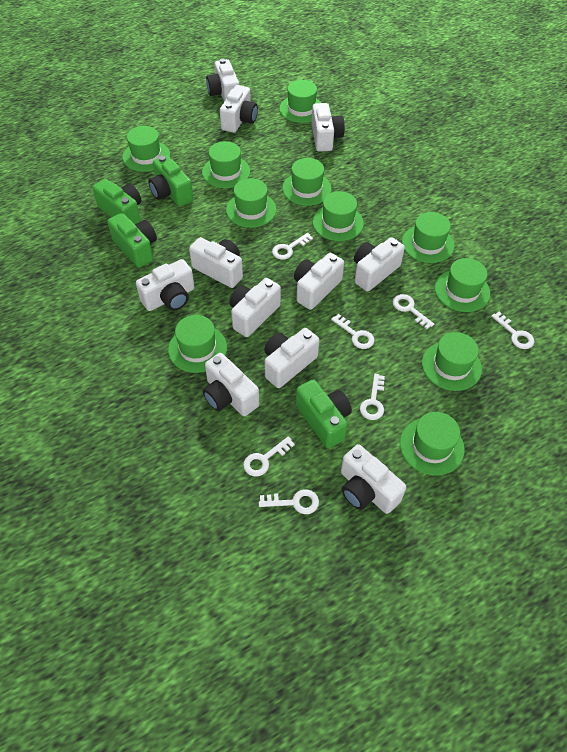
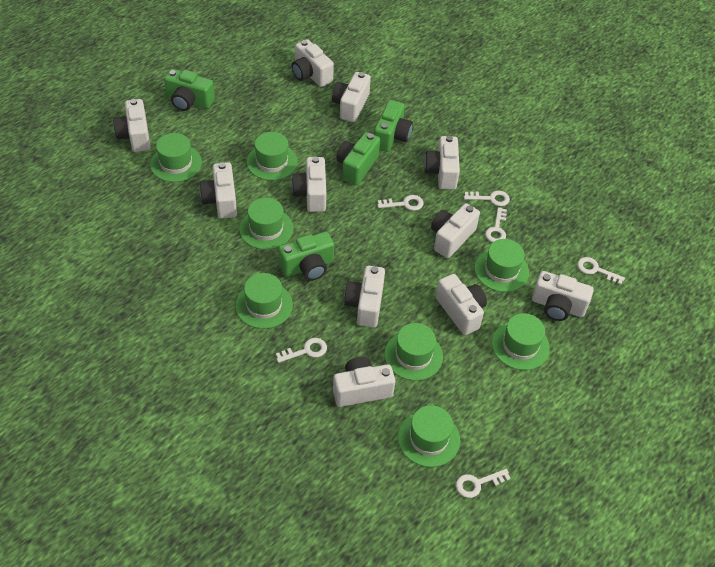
green hat: [122,126,170,172] [168,315,227,373] [202,141,250,188] [226,178,277,228] [279,80,321,123] [282,158,332,206] [313,191,364,241] [400,412,465,475] [402,212,455,263] [422,332,482,391] [435,258,490,312] = 11 -> [150,133,202,182] [235,273,293,329] [239,198,293,250] [247,132,298,181] [384,323,443,381] [398,405,460,467] [475,239,529,292] [492,313,550,370] = 8
white key: [243,436,295,476] [259,489,319,514] [272,233,313,260] [331,314,375,349] [360,374,385,420] [392,294,434,329] [491,312,534,349] = 7 -> [276,338,327,363] [378,195,424,211] [456,469,511,498] [464,191,510,206] [485,207,507,242] [577,257,625,285] = 6

